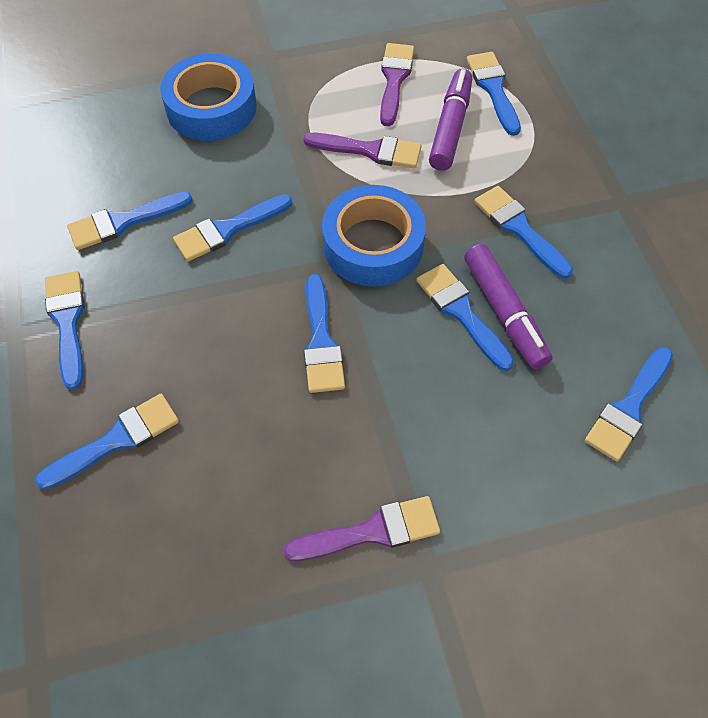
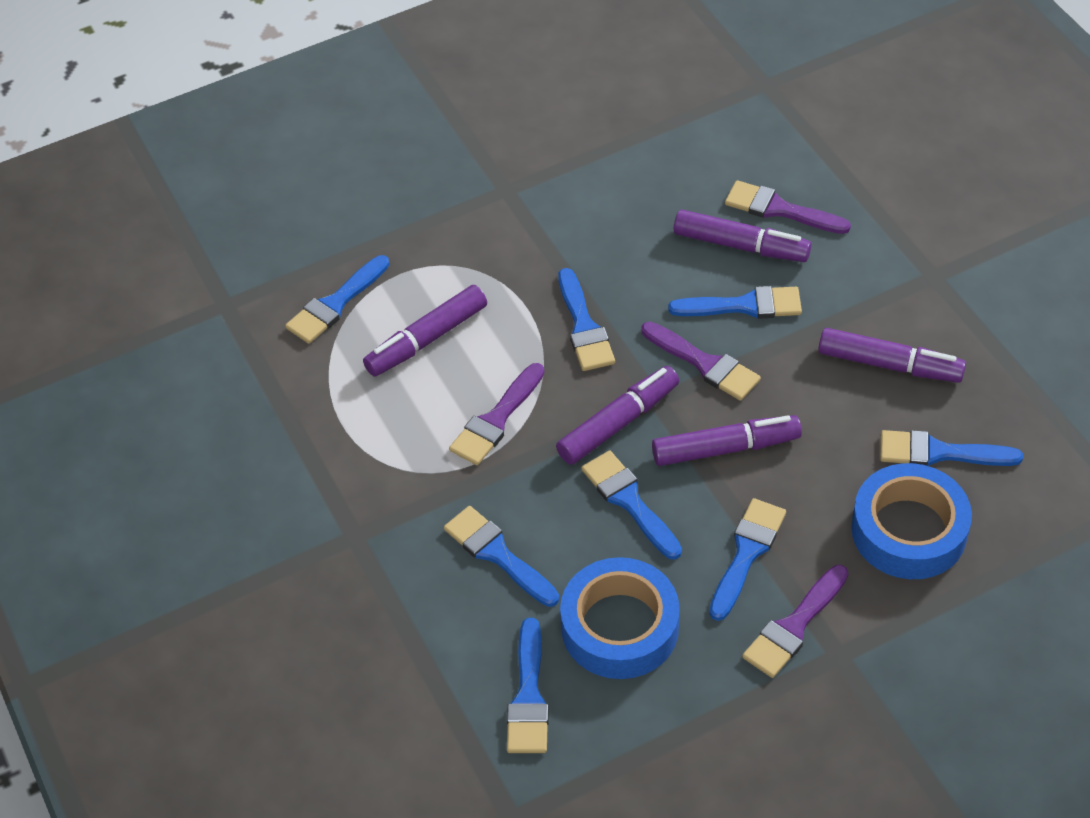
blue brush: [35,394,179,490] [45,271,85,390] [67,191,193,250] [173,194,292,262] [304,274,345,393] [416,264,514,371] [467,52,521,136] [474,186,573,279] [585,347,673,461] = 9 -> [285,255,389,344] [444,506,559,607] [507,618,549,753] [558,268,615,371] [581,451,682,560] [668,286,802,319] [709,498,786,621] [880,430,1023,466] = 8
purple brush: [284,496,440,561] [303,133,421,169] [380,43,414,126] = 3 -> [449,363,544,465] [642,322,761,401] [725,180,851,234] [742,565,849,678] = 4
purple marker: [429,69,472,171] [464,244,553,369] = 2 -> [363,285,487,377] [556,366,679,465] [652,415,802,466] [674,210,811,262] [818,328,966,383] = 5

